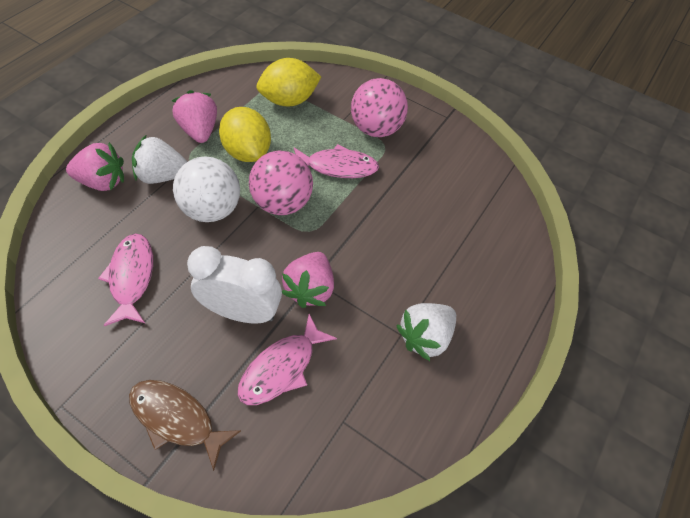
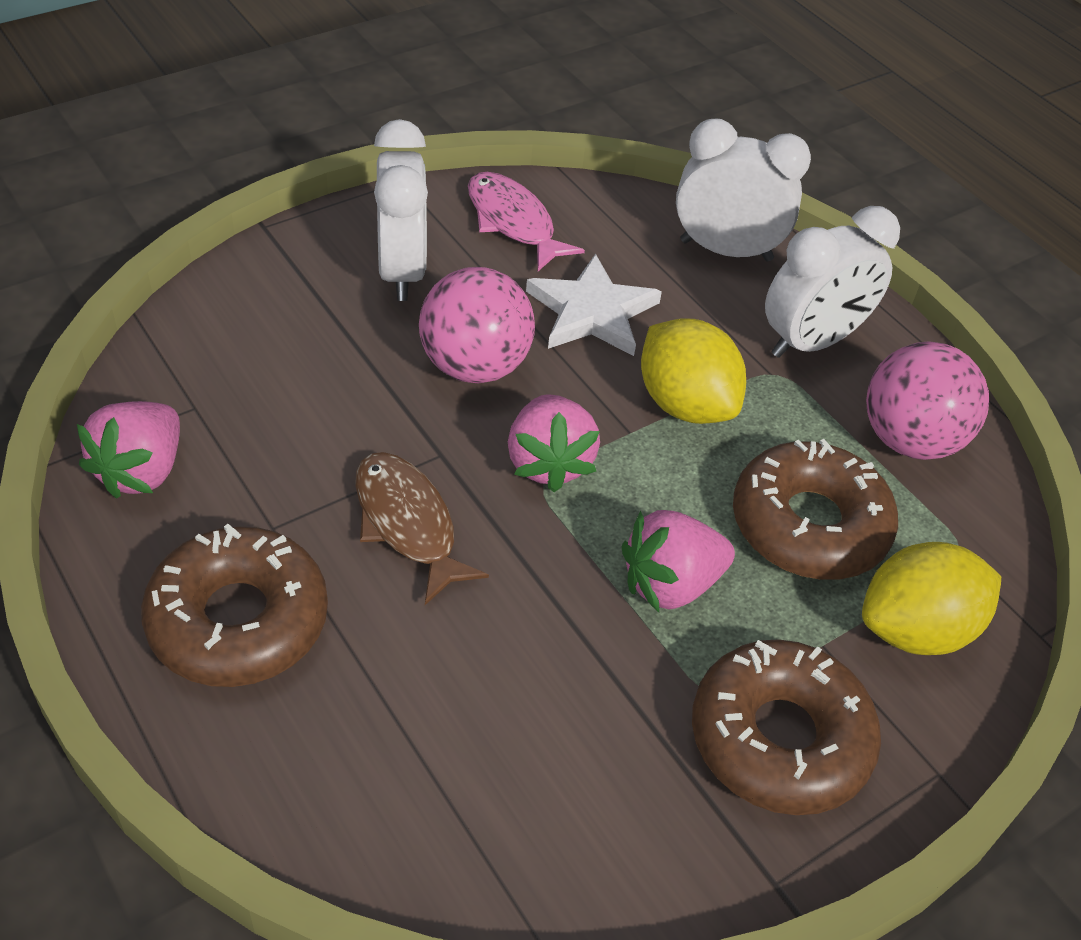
brown donut: none = 0 -> [141,524,328,687] [692,639,881,815] [733,439,898,580] = 3
pink fish: [98,233,153,326] [238,314,337,405] [294,144,379,178] = 3 -> [468,172,585,271] = 1
white ball: [173,156,240,222] = 1 -> none = 0
white clock: [187,246,282,323] = 1 -> [374,119,428,301] [676,118,811,261] [765,206,900,358] = 3
white star: none = 0 -> [526,254,662,356] = 1
white strawberry: [132,135,187,184] [396,303,456,361] = 2 -> none = 0

